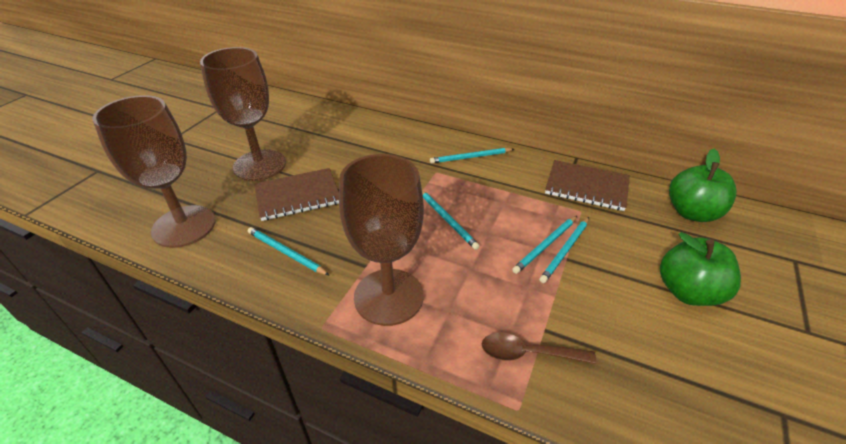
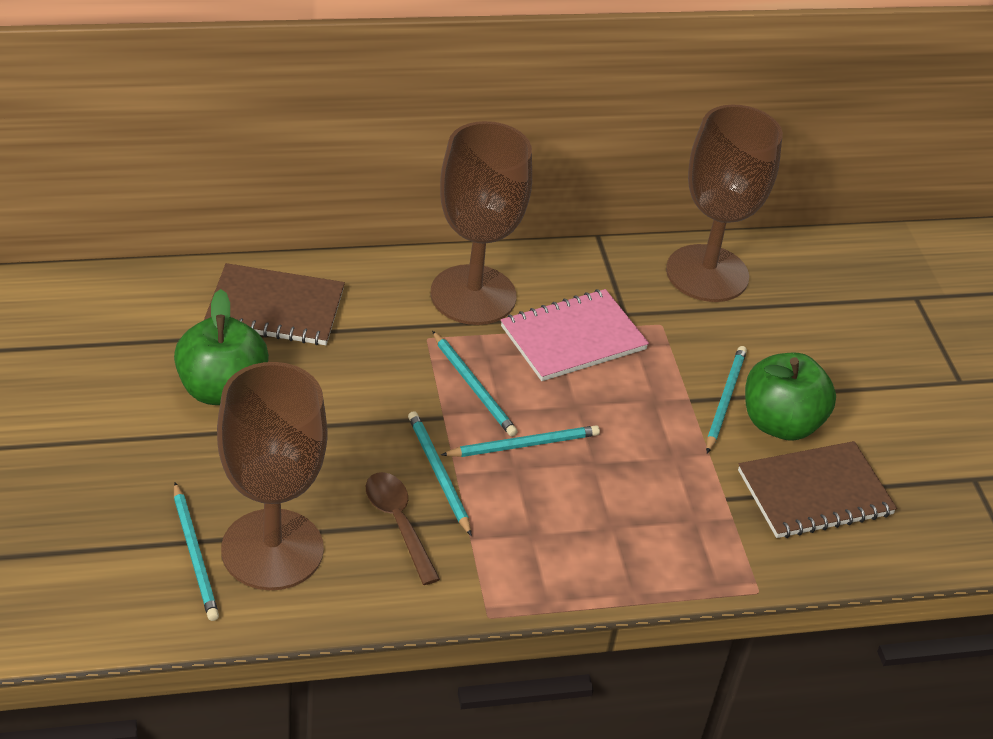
pink notebook: none = 0 -> [501,289,649,381] = 1

